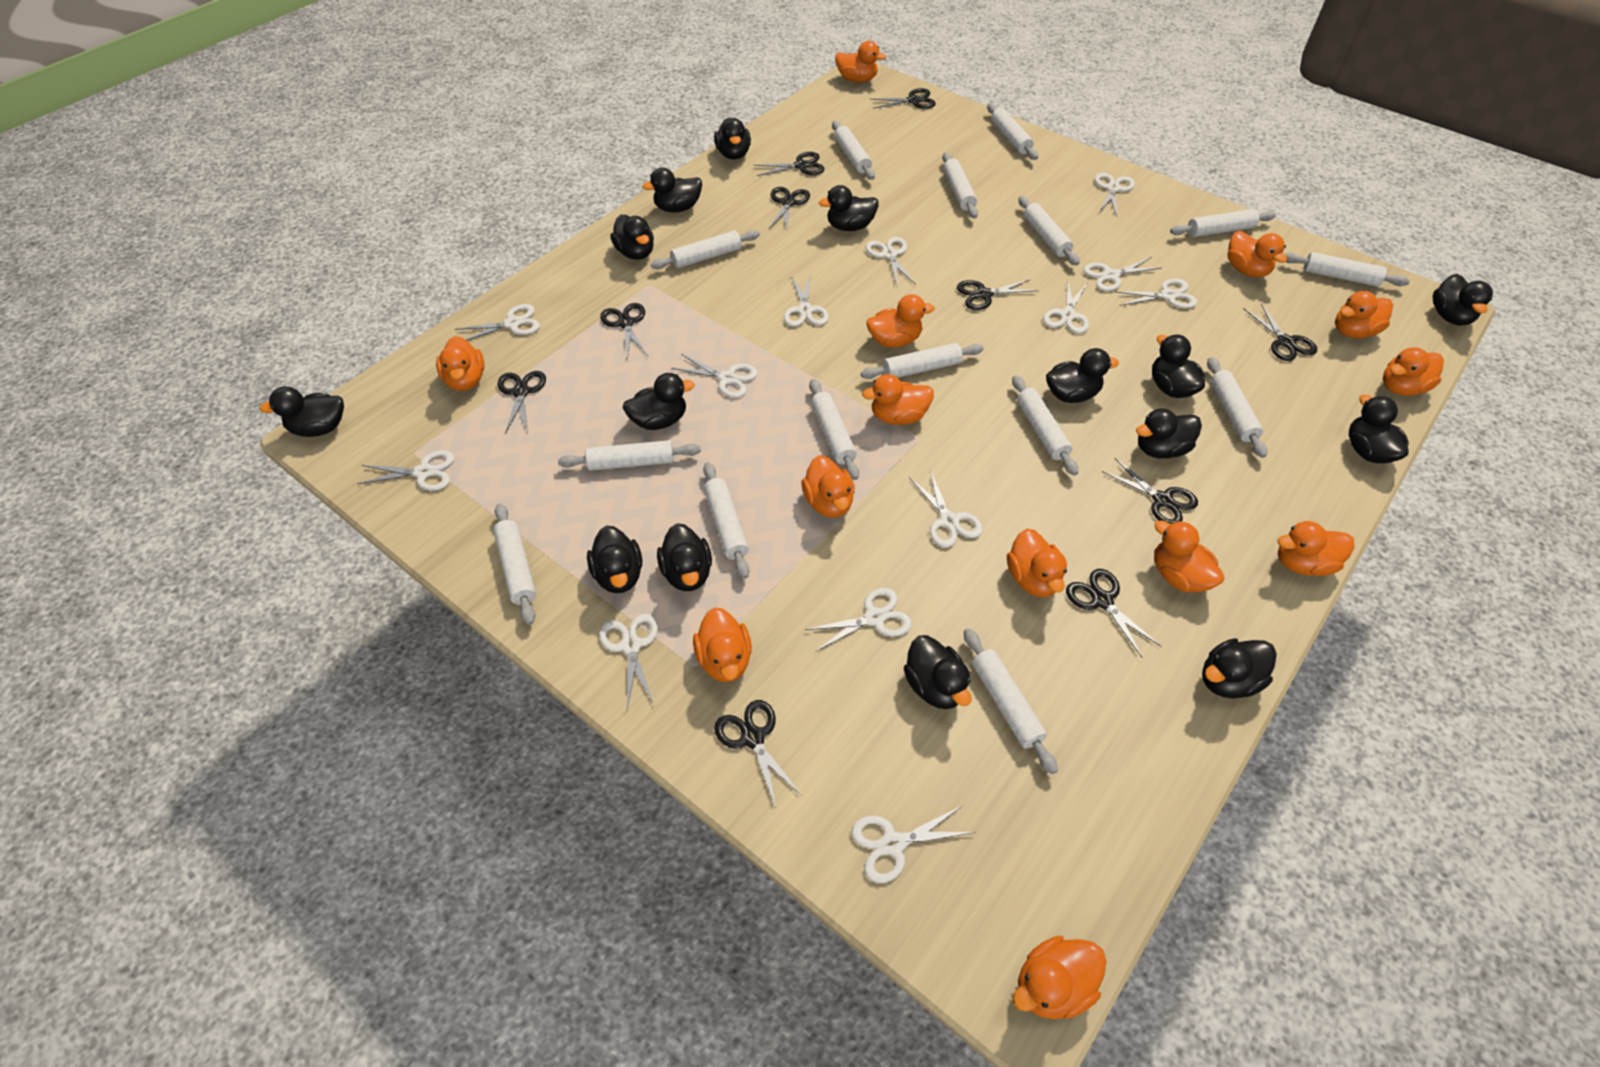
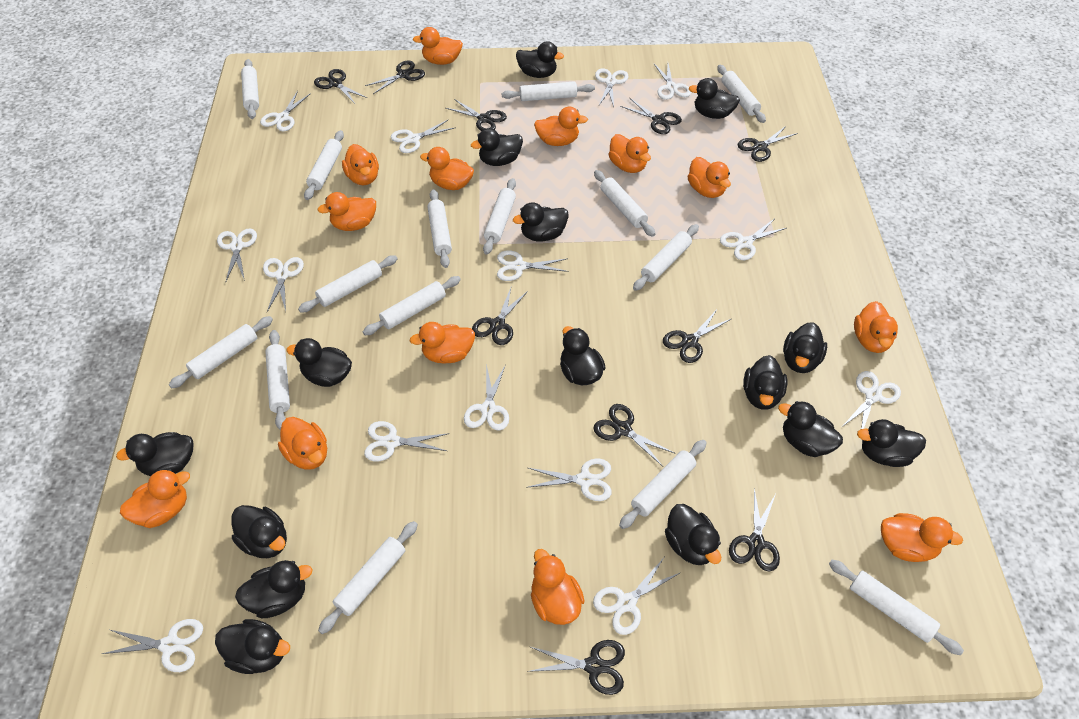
white scissors: [357,450,454,491] [455,304,540,341] [599,614,658,709] [671,354,758,398] [784,273,829,327] [805,588,912,652] [851,805,976,883] [866,237,916,285] [909,470,983,548] [1043,281,1089,333] [1083,257,1163,291] [1095,173,1135,216] [1114,278,1197,308] = 13 -> [102,619,203,672] [217,229,257,281] [260,91,311,131] [263,257,304,312] [364,421,449,461] [391,120,456,153] [464,364,509,431] [497,250,568,281] [526,459,612,501] [593,558,680,635] [595,68,628,107] [653,63,691,100] [720,219,786,260] [842,371,901,429] = 14

